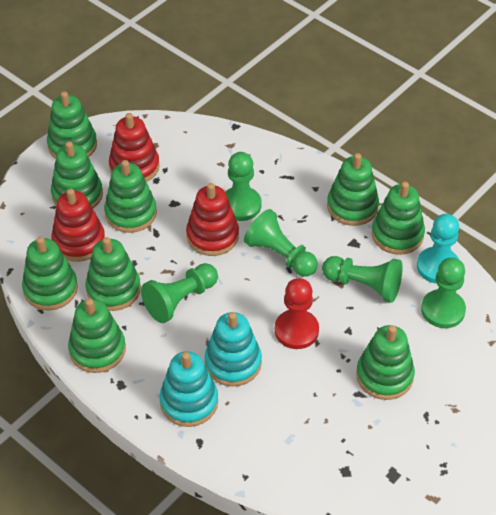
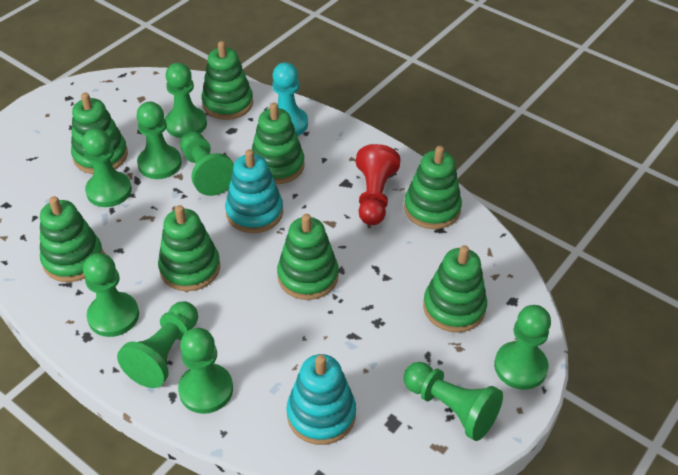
green pawn: [141,263,218,323] [225,152,262,221] [244,209,318,277] [322,256,403,303] [421,258,466,328] = 5 -> [82,128,132,207] [83,253,139,337] [117,301,198,388] [137,102,182,179] [165,63,207,138] [178,328,233,414] [180,131,234,196] [404,362,503,441] [494,305,551,390] = 9
green stacking toy: [22,237,78,310] [47,91,97,159] [51,141,103,208] [68,299,126,373] [85,237,141,311] [104,160,157,233] [327,153,379,226] [356,325,415,400] [372,182,425,255] = 9 -> [40,196,103,282] [71,93,128,174] [158,205,220,291] [202,41,253,120] [252,103,305,184] [277,214,338,300] [404,146,462,229] [423,245,487,333] = 8
red stacking toy: [51,189,105,262] [109,113,160,182] [186,183,239,256] = 3 -> none = 0

